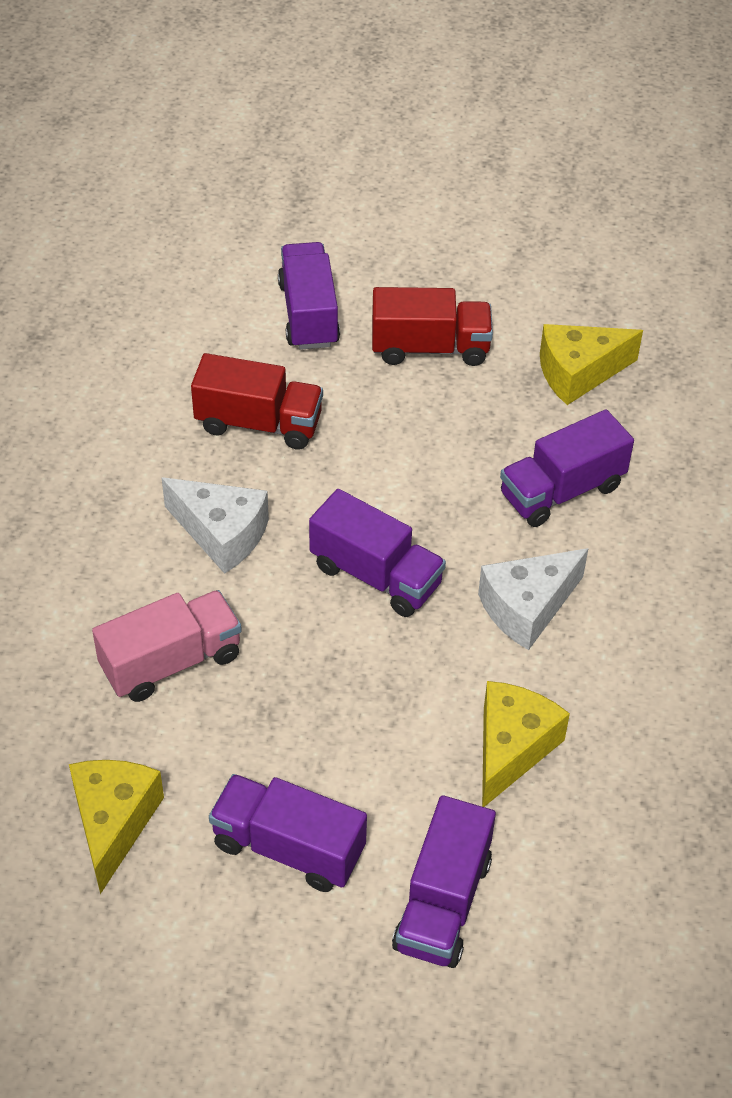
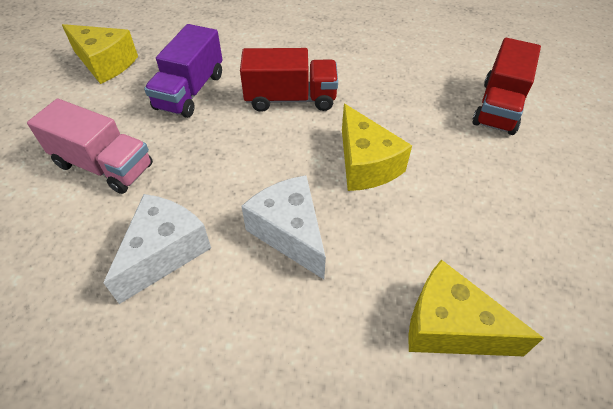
purple truck: [209,774,367,892] [278,242,340,350] [309,489,446,617] [392,795,496,968] [500,410,634,527] = 5 -> [144,24,223,118] = 1

